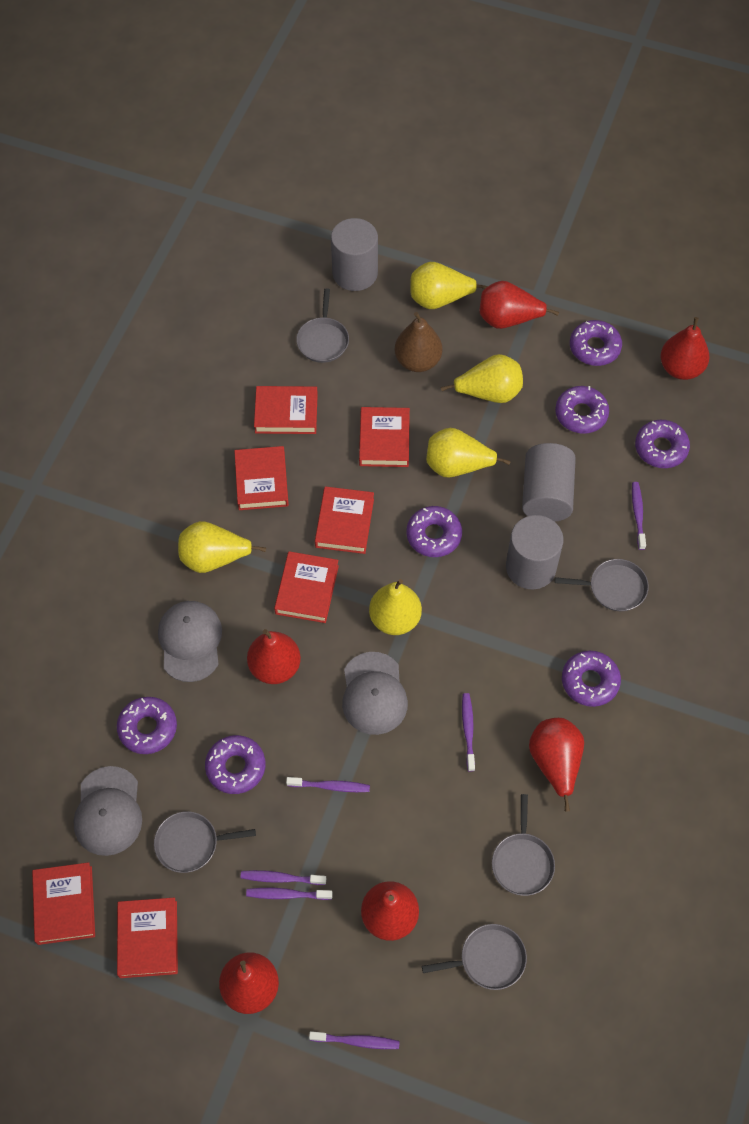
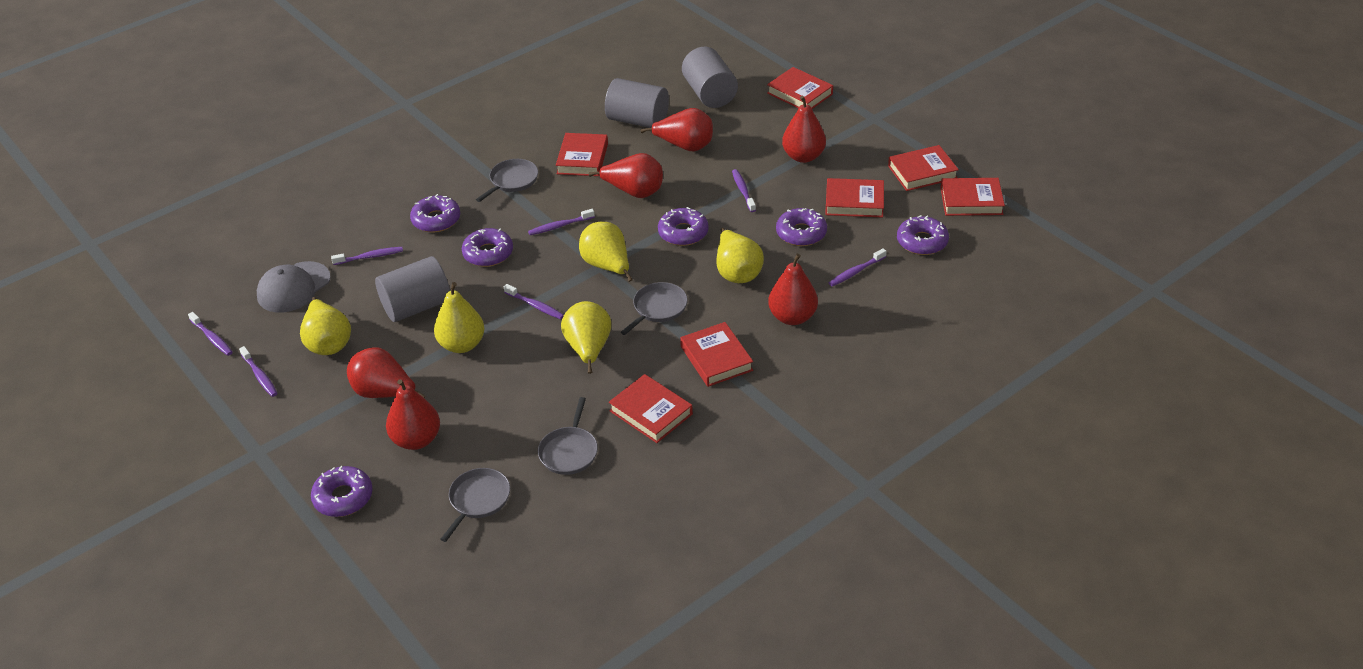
brown pear: [395,312,442,372] = 1 -> none = 0
grey cap: [73,766,142,856] [158,601,222,682] [342,652,408,735] = 3 -> [257,261,331,313] = 1
grey pan: [154,811,256,873] [296,288,349,363] [422,924,527,990] [492,794,555,896] [555,559,649,611] = 5 -> [440,468,510,542] [476,159,538,202] [538,397,598,475] [621,282,688,335] = 4
purple donut: [117,697,177,754] [205,735,266,794] [406,506,462,557] [555,386,609,434] [562,651,621,707] [570,320,622,366] [635,420,690,468] = 7 -> [311,466,373,517] [410,194,460,232] [462,228,513,267] [658,207,709,246] [776,208,827,246] [897,215,949,255] = 6
purple toothbrush: [240,870,326,885] [246,888,333,900] [286,777,370,792] [309,1031,400,1049] [462,693,475,771] [632,482,646,550] = 6 -> [188,312,233,356] [239,346,278,397] [331,247,403,265] [504,284,564,319] [528,209,595,235] [732,169,756,212] [829,248,887,286] = 7

